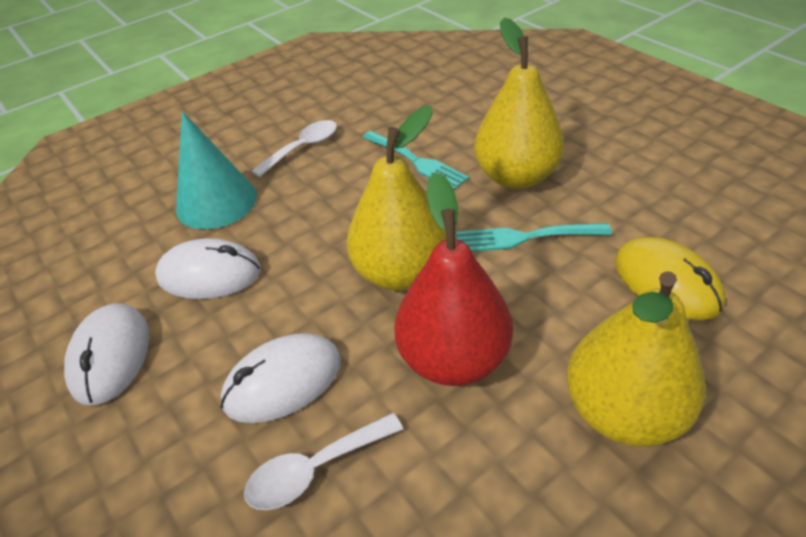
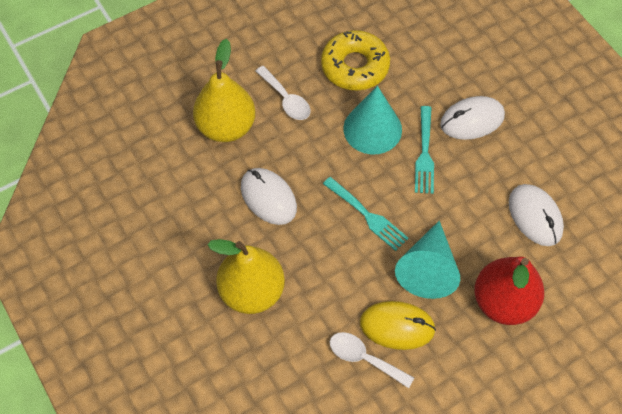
turquoise cone: [176,111,257,229] = 1 -> [343,86,402,154] [395,221,460,299] = 2
yellow donut: none = 0 -> [321,30,390,90] = 1
yellow pear: [347,105,446,291] [474,17,564,189] [566,271,706,447] = 3 -> [193,39,256,142] [207,239,285,314] = 2

